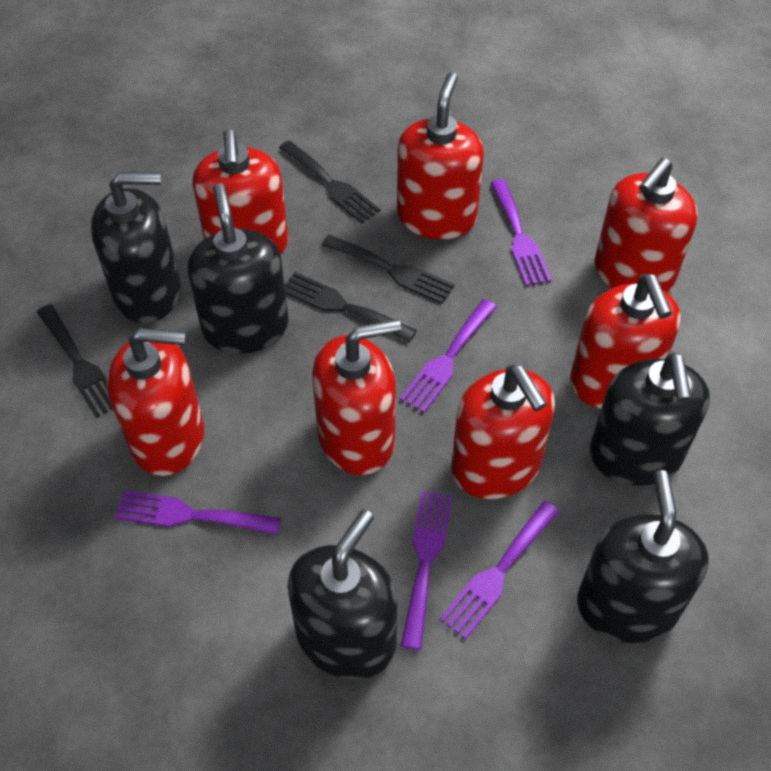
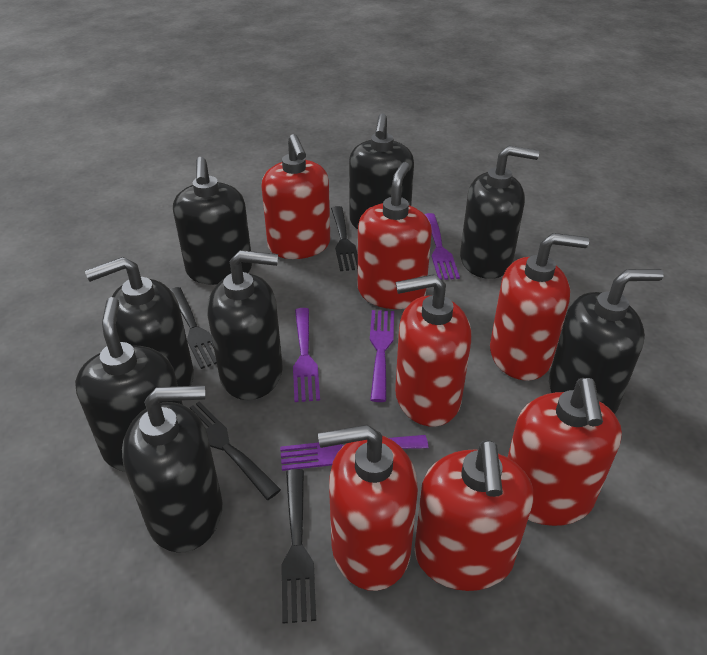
black soap dispenser: [91,172,181,323] [188,183,289,354] [288,509,398,679] [577,470,708,643] [590,352,710,486] = 5 -> [75,297,183,472] [85,257,194,386] [122,385,222,553] [173,157,252,285] [207,250,283,400] [349,113,414,229] [460,146,539,279] [549,269,664,414] = 8
purple fork: [114,490,281,535] [400,299,497,413] [401,491,452,650] [439,501,559,640] [491,179,552,286] = 5 -> [280,435,428,471] [293,308,320,402] [370,310,394,402] [425,213,460,280] = 4

